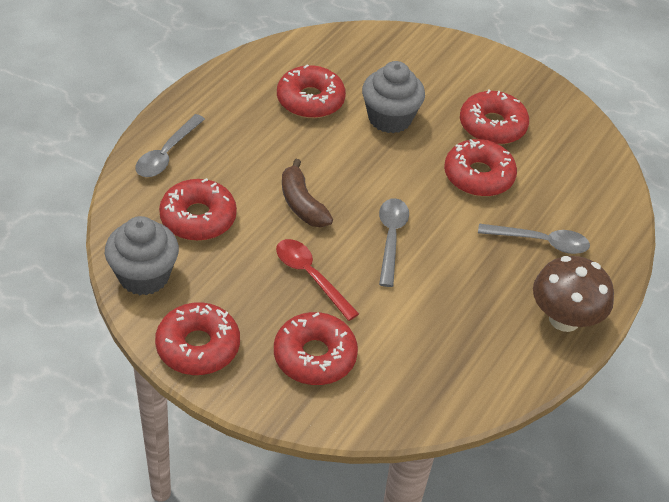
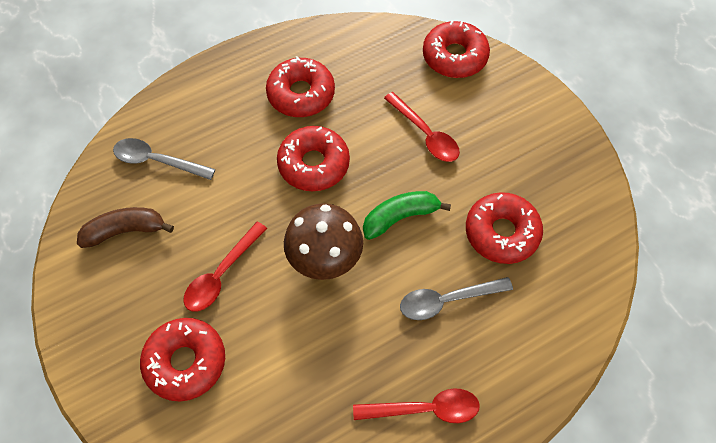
green banana: none = 0 -> [363,191,451,240] = 1
grey cupcake: [105,216,179,295] [362,61,425,133] = 2 -> none = 0
grey spoon: [135,114,205,177] [379,198,409,287] [478,224,590,254] = 3 -> [113,138,215,180] [400,277,513,320] = 2
red donut: [155,302,240,375] [159,178,237,241] [274,312,358,385] [277,64,346,118] [444,139,517,197] [460,90,529,145] = 6 -> [140,318,225,401] [266,56,335,117] [277,126,350,191] [423,20,490,78] [466,192,543,264] = 5
red spoon: [276,239,359,321] = 1 -> [183,221,267,312] [353,388,480,423] [384,92,460,162] = 3

